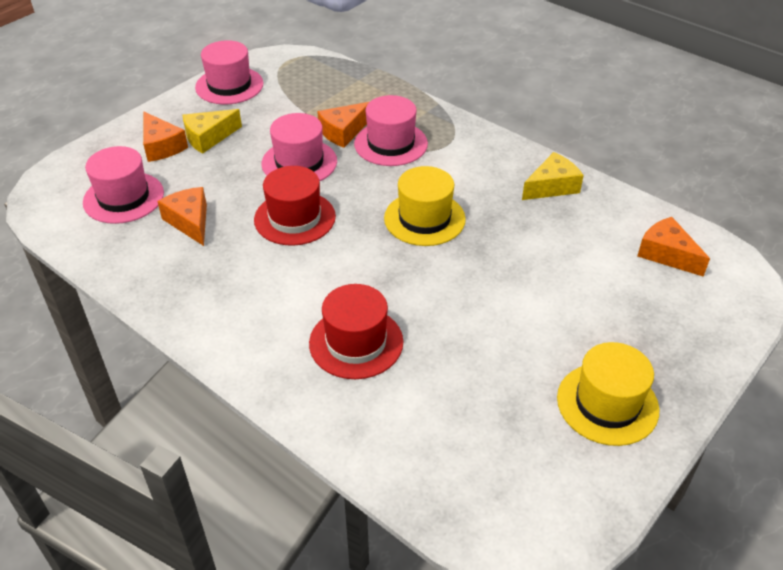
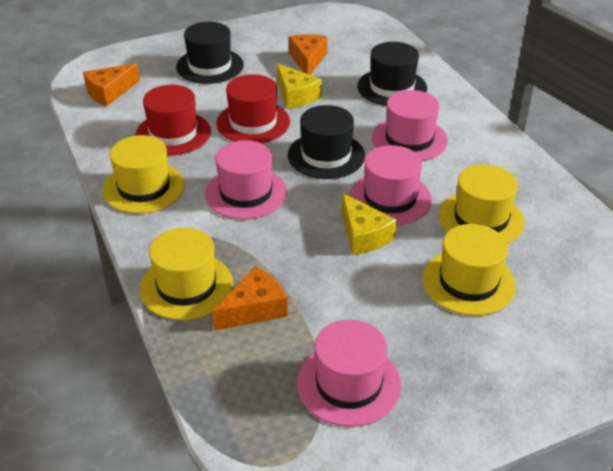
black hat: none = 0 -> [176,22,244,84] [288,105,365,179] [357,42,427,106] = 3
orange cheese: [143,112,188,162] [157,187,207,246] [317,102,369,148] [637,217,710,277] = 4 -> [83,63,140,106] [213,266,287,330] [289,35,327,75] = 3
yellow hat: [384,166,466,246] [557,342,659,446] = 2 -> [103,135,185,214] [140,228,233,320] [423,224,516,316] [439,164,525,244] = 4

